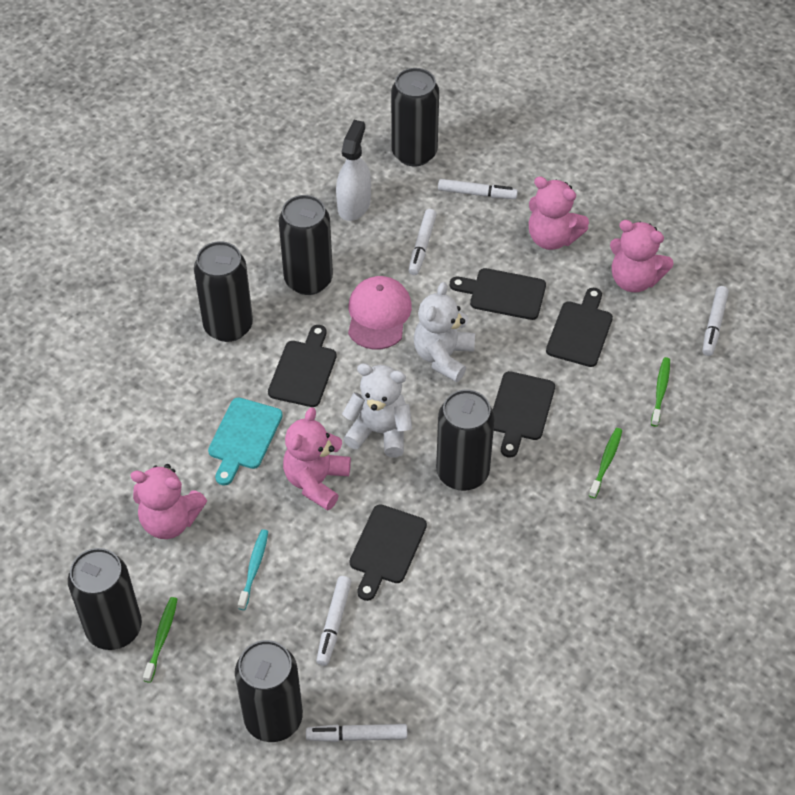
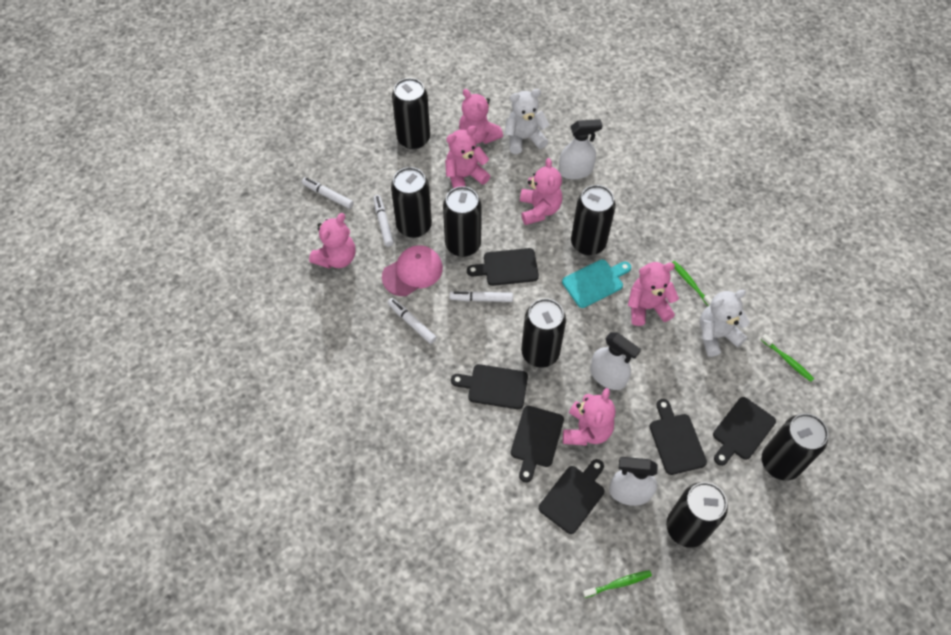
black can: [68,548,142,650] [194,241,253,342] [235,640,303,742] [279,195,333,295] [391,68,439,166] [436,390,495,491] = 6 -> [391,167,432,238] [392,78,430,149] [443,186,482,257] [521,298,566,368] [571,185,616,255] [666,482,728,548] [762,413,828,481] = 7
black cutting board: [268,325,337,407] [350,504,427,601] [450,268,546,320] [493,371,555,458] [546,288,613,367] = 5 -> [451,364,528,409] [467,248,539,286] [511,406,564,482] [539,459,604,534] [650,399,707,475] [713,397,776,466] = 6
pink teddy bear: [130,464,207,539] [283,407,351,511] [529,176,589,250] [610,220,674,292] = 4 -> [309,213,356,269] [445,126,490,189] [459,89,503,144] [520,158,562,225] [563,388,615,446] [628,262,679,326] = 6
turquoise toothbrush: [238,529,268,610] = 1 -> none = 0
white marker: [306,724,407,742] [316,576,352,666] [408,209,437,275] [438,179,518,199] [703,286,729,356] = 5 -> [302,177,354,209] [373,195,394,247] [388,298,437,344] [449,291,513,302] = 4
white spray bottle: [336,120,371,221] = 1 -> [559,119,603,179] [590,332,641,390] [609,457,658,506] = 3

